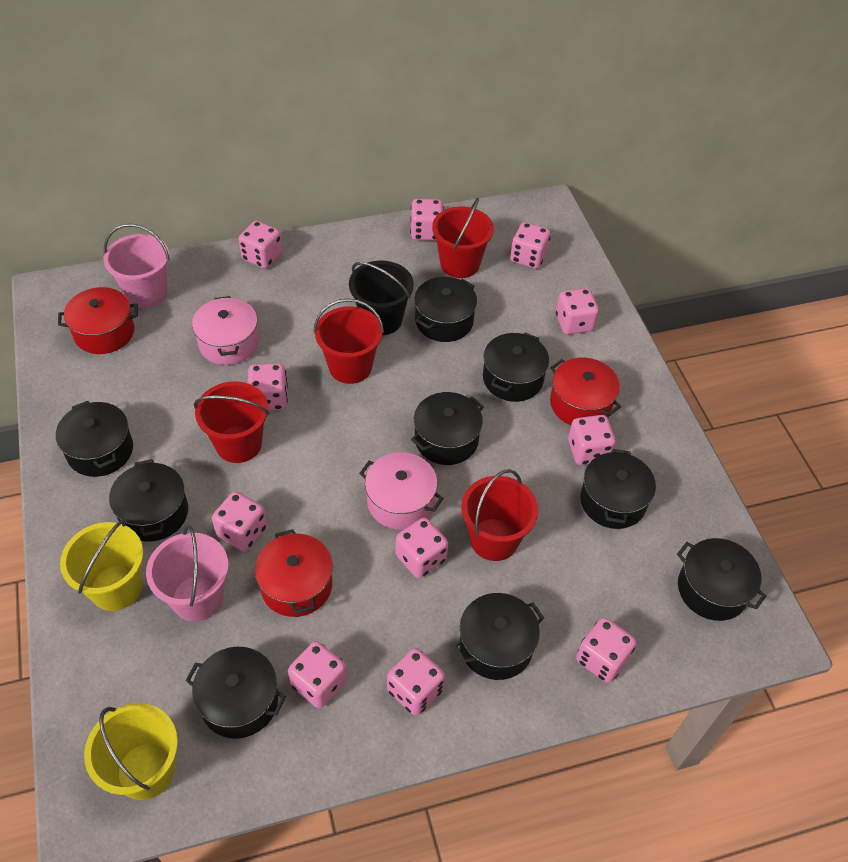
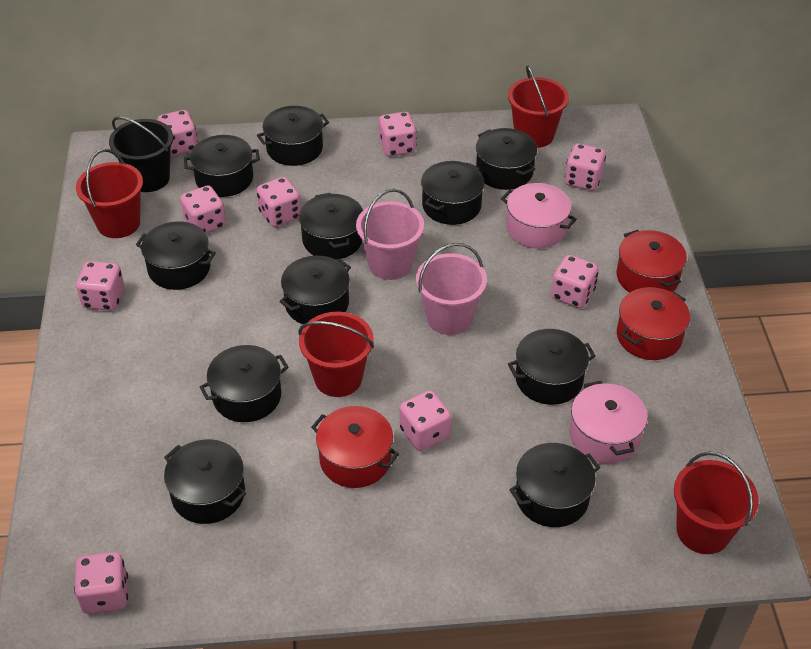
black pot: [56,401,133,477] [109,459,188,542] [185,647,286,739] [411,392,484,465] [414,277,477,342] [453,593,544,680] [483,332,549,402] [580,449,656,529] [677,538,766,621] = 9 -> [136,221,216,290] [164,439,246,524] [184,135,260,197] [199,345,289,422] [257,106,329,166] [279,256,351,324] [299,193,363,260] [421,161,485,225] [476,128,537,190] [508,329,596,405] [509,443,600,527] = 11
pink dice: [212,492,267,551] [239,221,282,269] [248,363,288,411] [288,641,347,708] [387,648,445,715] [395,518,448,578] [410,199,444,241] [510,222,551,269] [556,288,599,335] [568,415,616,465] [576,617,636,683] = 11 -> [74,552,128,614] [76,261,124,311] [157,110,198,156] [180,185,226,234] [257,177,301,227] [379,112,417,157] [399,390,452,451] [551,255,599,308] [565,143,606,191] = 9
yellow bucket: [60,520,143,611] [84,703,178,800] = 2 -> none = 0

